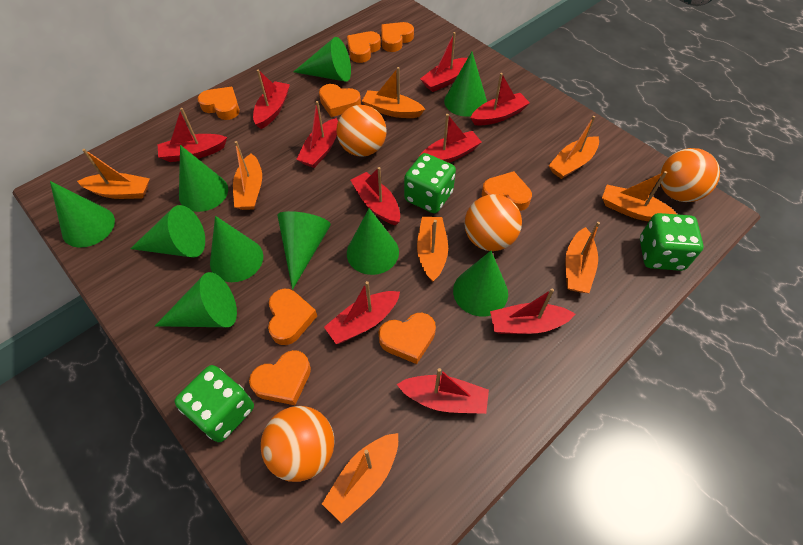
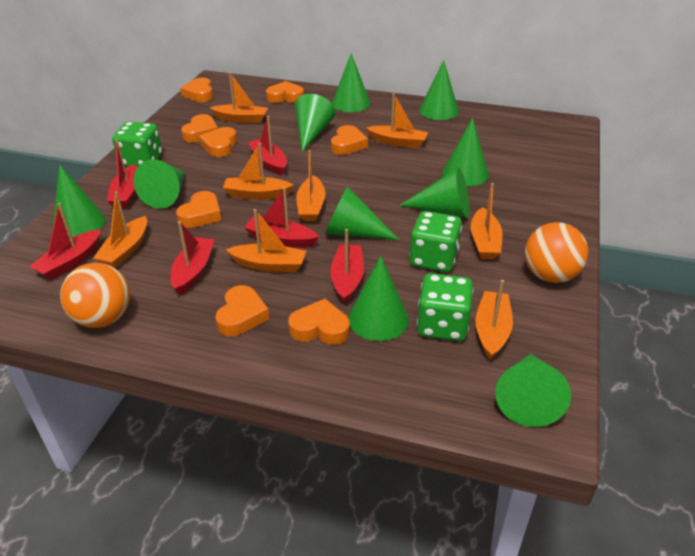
orange ball: [261,406,334,482] [337,105,387,157] [465,194,522,251] [659,148,720,202] = 4 -> [60,263,130,328] [525,222,589,283] = 2
red boat: [158,108,227,162] [253,69,290,129] [296,101,338,168] [324,281,400,344] [351,167,400,225] [397,368,489,414] [420,32,468,92] [420,114,482,163] [471,73,530,126] [490,289,575,334] = 10 -> [29,203,101,280] [107,139,137,208] [170,221,214,295] [244,187,319,248] [248,116,287,176] [330,229,364,304] = 6

